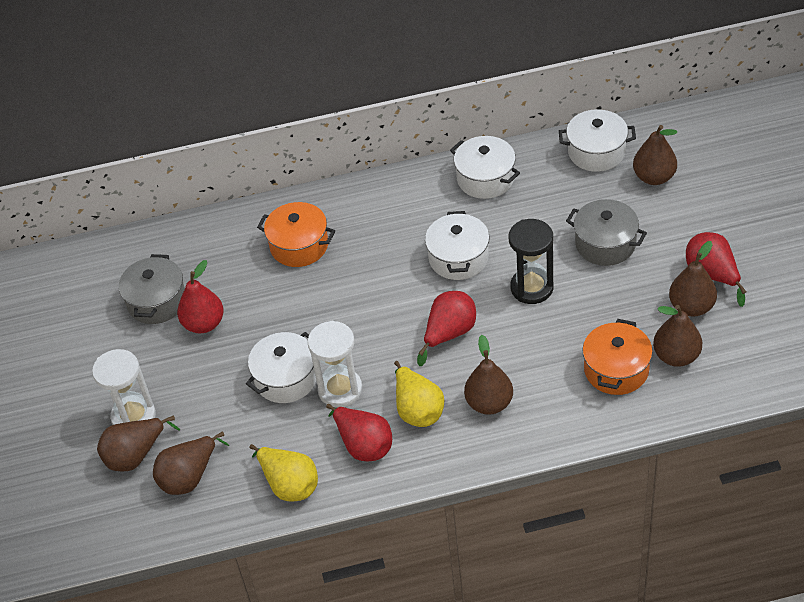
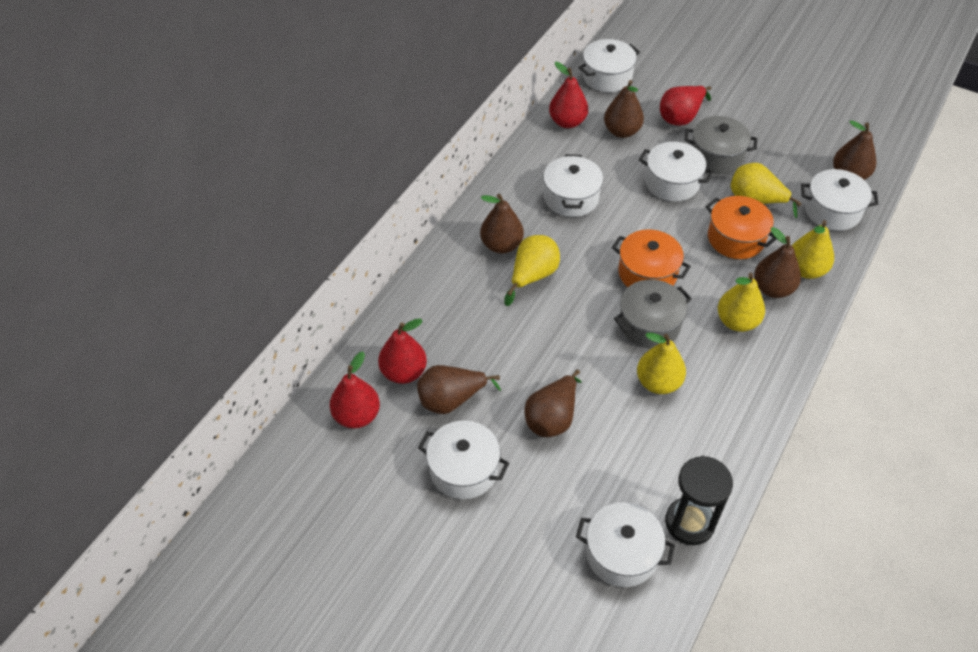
white hourglass: [92,349,156,425] [308,321,362,408] = 2 -> none = 0
white pot: [246,332,316,403] [425,211,490,280] [450,136,520,199] [559,109,636,172] = 4 -> [418,420,509,499] [543,154,603,217] [576,502,675,587] [578,39,640,92] [639,142,713,201] [801,169,878,231] = 6
yellow pear: [249,444,318,501] [394,361,444,427] = 2 -> [504,235,560,306] [637,333,686,394] [718,273,765,332] [731,163,802,218] [792,220,834,279] = 5

